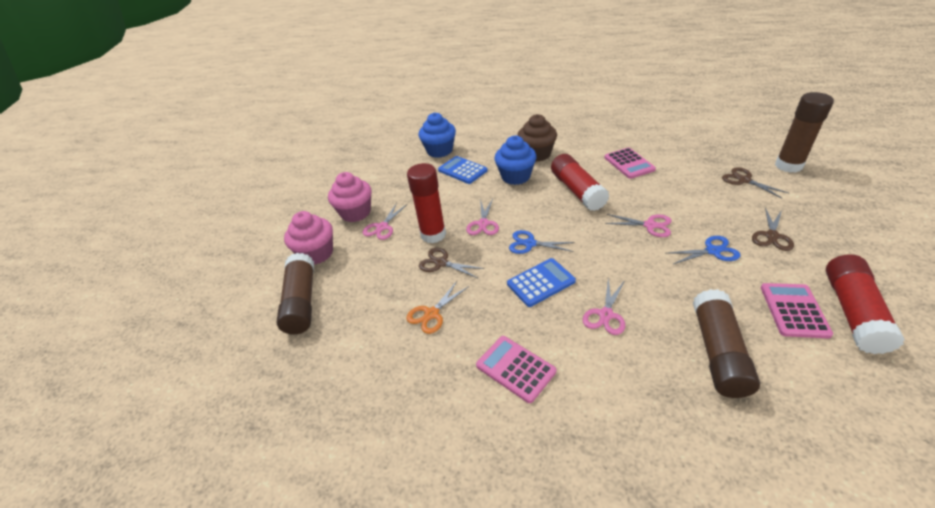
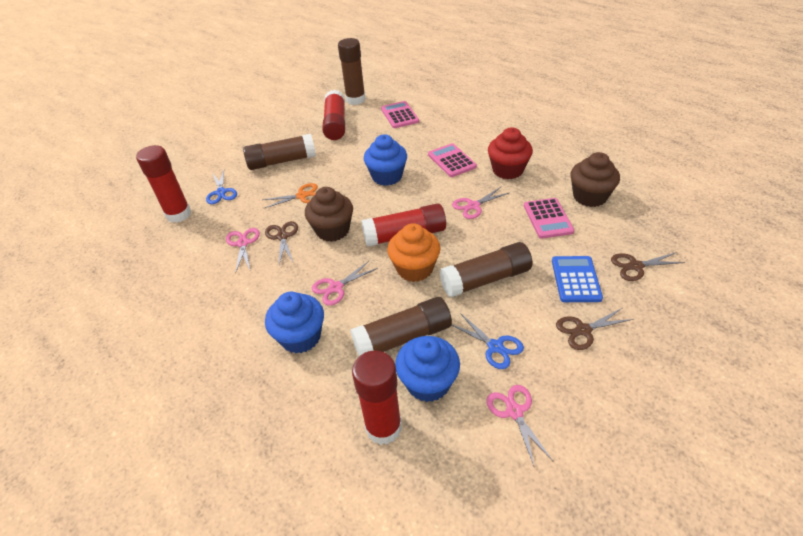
blue calculator: [438,156,488,184] [507,258,576,307] = 2 -> [552,256,603,302] = 1
blue cupcake: [418,112,456,158] [494,136,536,185] = 2 -> [265,292,324,353] [364,134,407,186] [395,336,460,402] = 3
brown cupcake: [517,114,557,162] = 1 -> [305,187,353,242] [571,152,620,207] = 2
brown glue stick: [277,253,314,334] [693,289,760,398] [775,92,834,173] = 3 -> [243,134,316,170] [338,38,366,105] [350,297,452,356] [440,242,533,297] = 4
orange cupcake: none = 0 -> [387,223,441,282] = 1
pink cupcake: [284,211,333,265] [328,172,372,222] = 2 -> none = 0
red cupcake: none = 0 -> [488,127,533,179] = 1
red glue stick: [407,163,446,243] [551,154,609,211] [826,254,905,354] = 3 -> [136,145,191,223] [322,90,345,140] [352,350,402,445] [361,203,446,247] = 4

